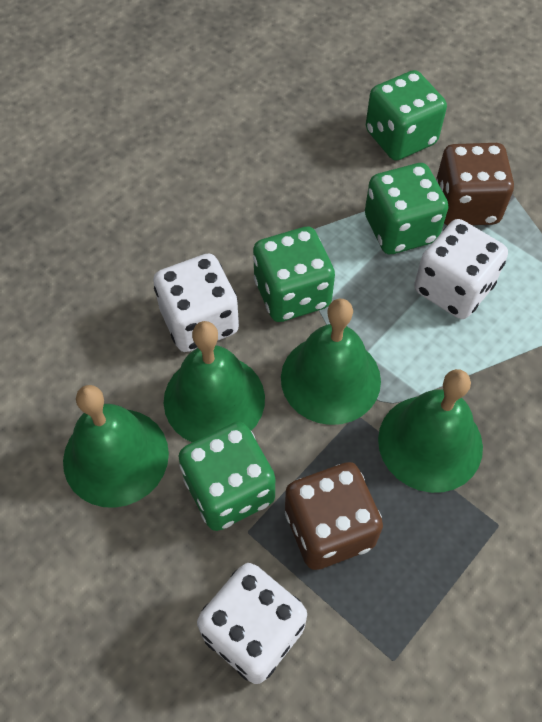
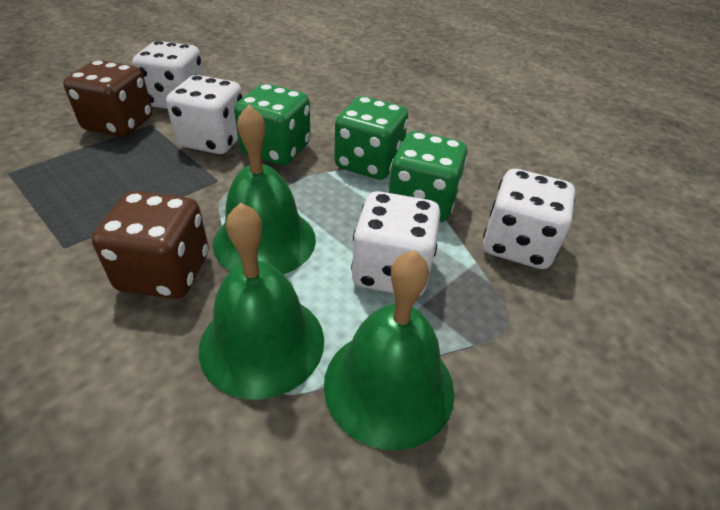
green bell: [63,385,169,508] [164,321,265,442] [281,299,381,425] [378,369,483,493] = 4 -> [199,202,324,400] [213,105,316,275] [324,250,454,450] = 3
green dice: [179,422,275,531] [253,226,335,322] [365,163,449,254] [366,70,447,161] = 4 -> [234,84,310,165] [334,96,408,180] [388,131,468,222] = 3
white dice: [153,254,239,352] [197,563,307,684] [414,219,508,319] = 3 -> [132,41,204,109] [166,75,243,154] [351,191,440,297] [483,169,575,269] = 4

